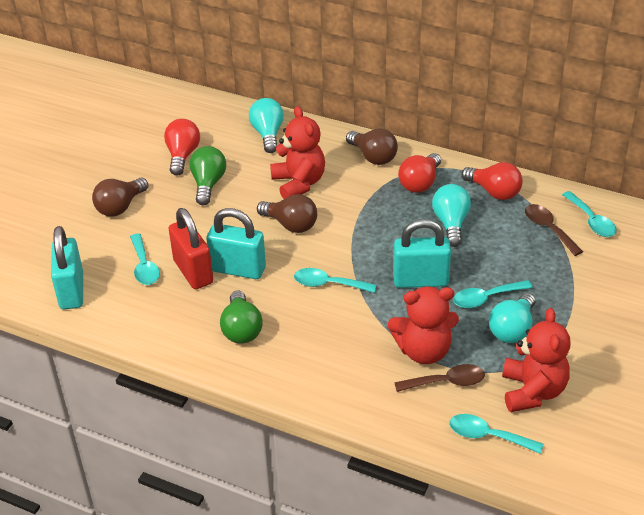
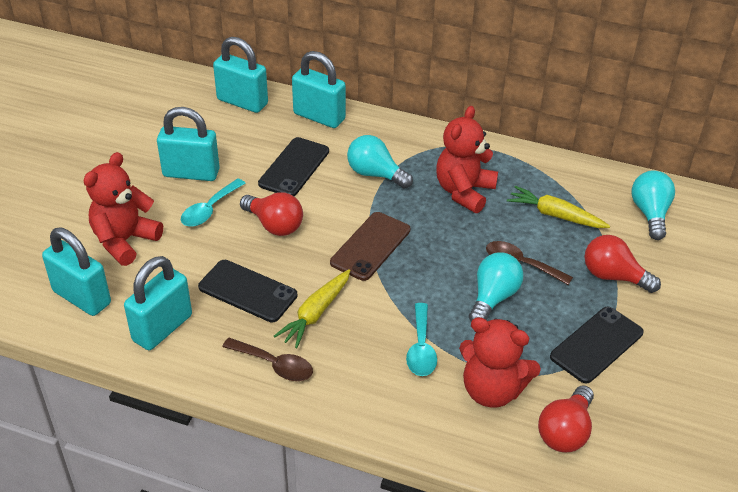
black phone: none = 0 -> [198,260,297,322] [258,137,329,196] [550,306,644,383] = 3
brown light bulb: [92,178,148,216] [257,194,317,233] [346,128,398,165] = 3 -> none = 0
brown phone: none = 0 -> [330,212,410,281] = 1
green light bulb: [189,146,226,205] [220,291,263,344] = 2 -> none = 0
red padlock: [169,208,213,289] = 1 -> none = 0
turquoise padlock: [51,226,83,310] [206,208,266,279] [393,219,451,288] = 3 -> [42,228,111,316] [124,256,192,350] [157,107,220,181] [213,37,268,113] [292,51,346,128] = 5
turquoise spoon: [130,233,160,285] [294,268,376,293] [449,414,543,454] [453,280,533,308] [562,191,617,237] = 5 -> [181,178,246,227] [406,303,437,376] = 2
yellow carrot: none = 0 -> [274,269,351,348] [507,186,610,228] = 2

